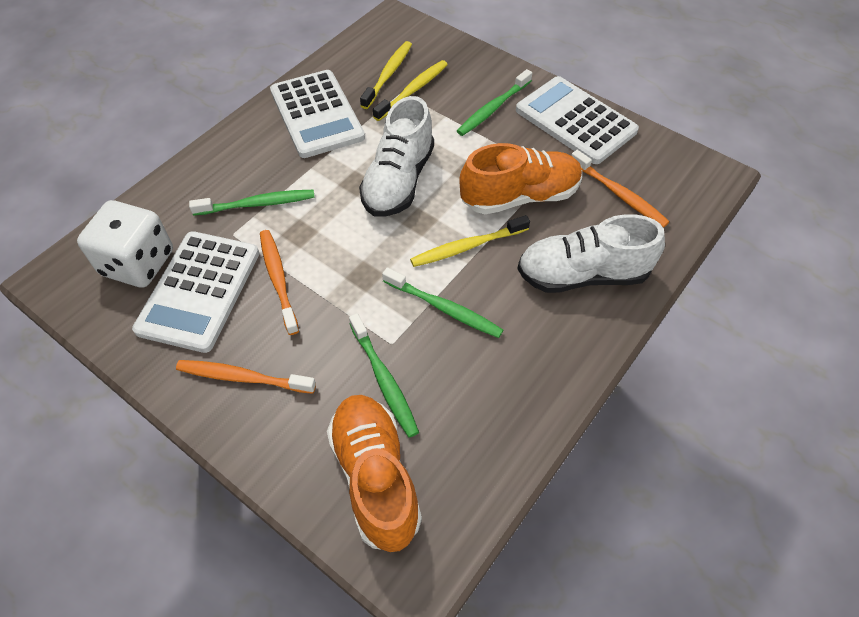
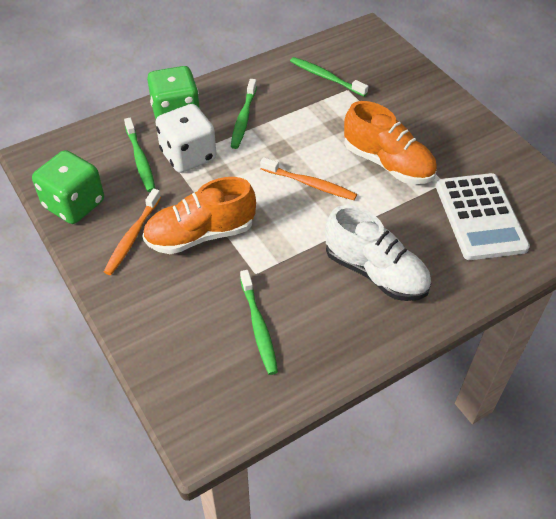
green dice: none = 0 -> [32,150,104,224] [147,66,200,119] = 2
orange toothbrush: [176,360,316,394] [260,230,299,335] [571,150,669,228] = 3 -> [104,189,161,275] [260,157,357,200] = 2
white calculator: [132,231,259,353] [270,70,365,158] [516,76,639,164] = 3 -> [436,173,530,260] = 1
white shoe: [359,96,434,217] [517,214,665,293] = 2 -> [325,205,431,301] = 1
yellow toothbrush: [360,41,412,109] [373,60,448,121] [410,215,530,267] = 3 -> none = 0

